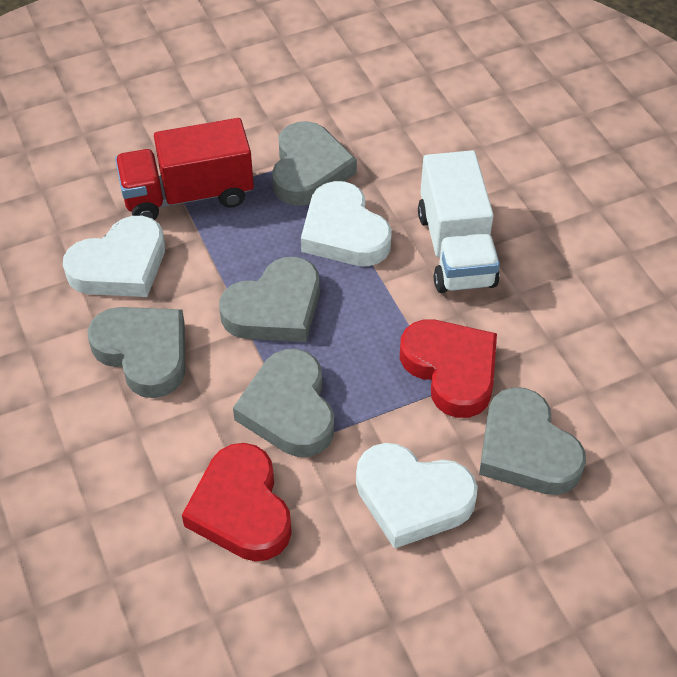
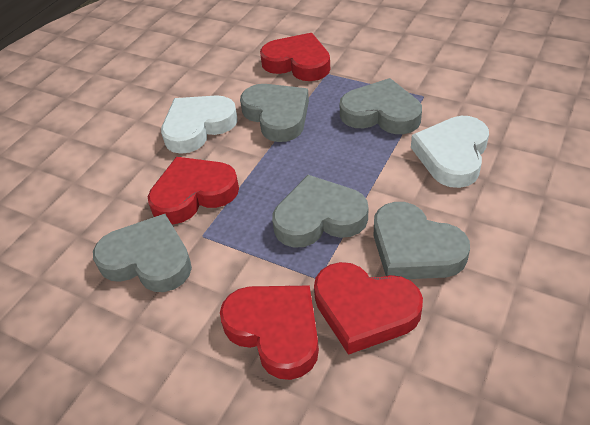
red heart: [182,443,292,562] [400,319,497,418] = 2 -> [148,157,239,224] [220,286,319,380] [260,33,330,81] [314,262,423,355] = 4
red truck: [115,118,254,220] = 1 -> none = 0
white heart: [63,216,165,297] [301,181,392,266] [356,443,478,549] = 3 -> [161,95,238,154] [411,116,489,188] = 2
white truck: [418,150,500,293] = 1 -> none = 0

